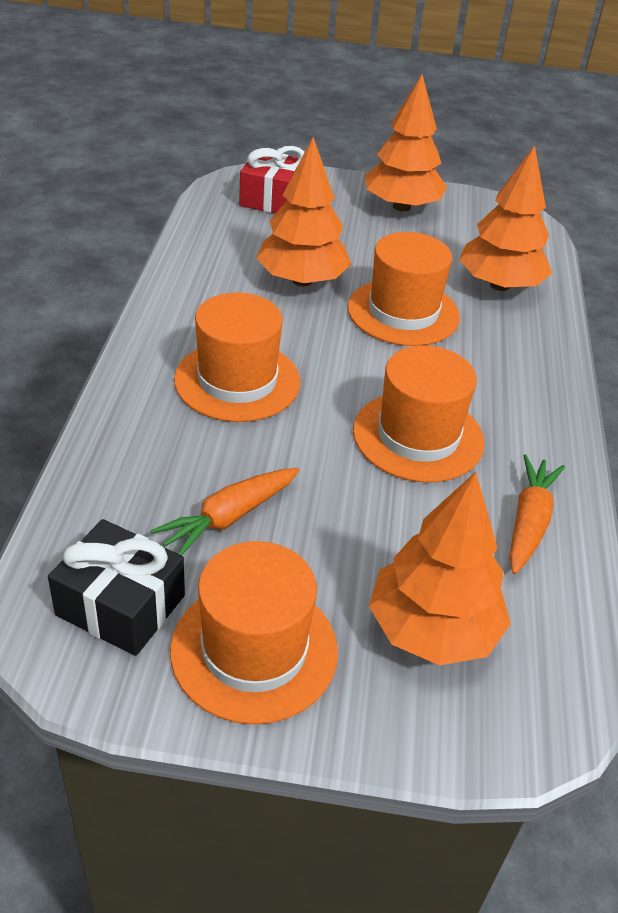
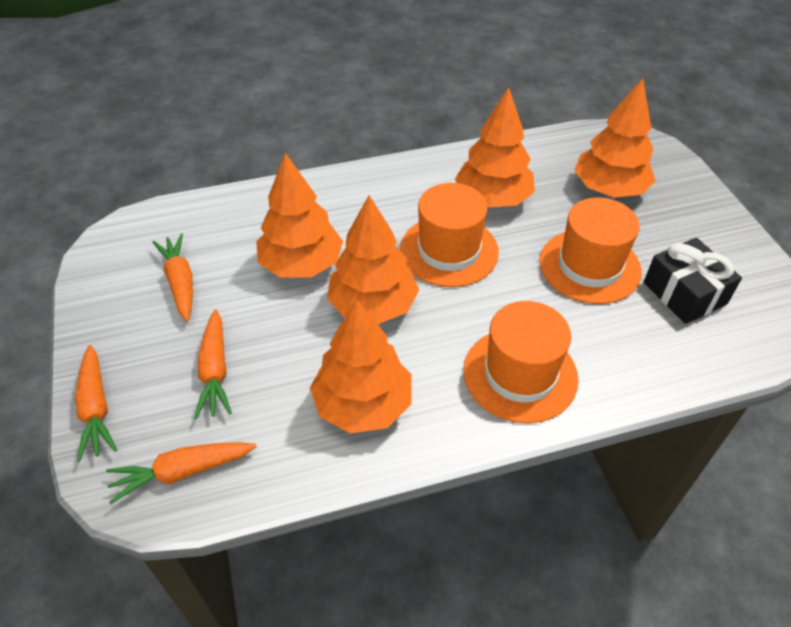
orange carrot: [150,468,300,555] [509,454,565,574] = 2 -> [75,345,117,462] [106,442,257,504] [152,234,193,321] [194,309,232,419] = 4
orange hat: [170,541,338,724] [174,293,301,422] [347,232,460,346] [353,345,484,483] = 4 -> [400,183,499,287] [464,301,579,423] [540,197,642,304] = 3
orange tree: [256,137,351,286] [365,75,447,212] [369,472,511,665] [459,145,552,291] = 4 -> [256,153,343,278] [310,299,412,433] [327,195,419,324] [455,87,535,207] [574,78,655,198] = 5
red gift: [239,146,305,214] = 1 -> none = 0

